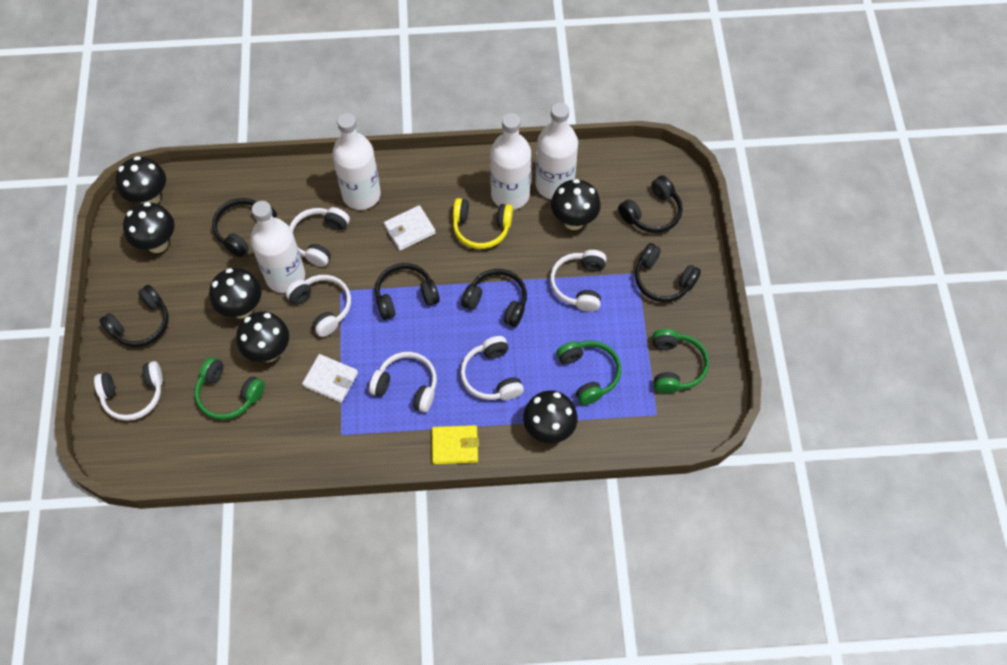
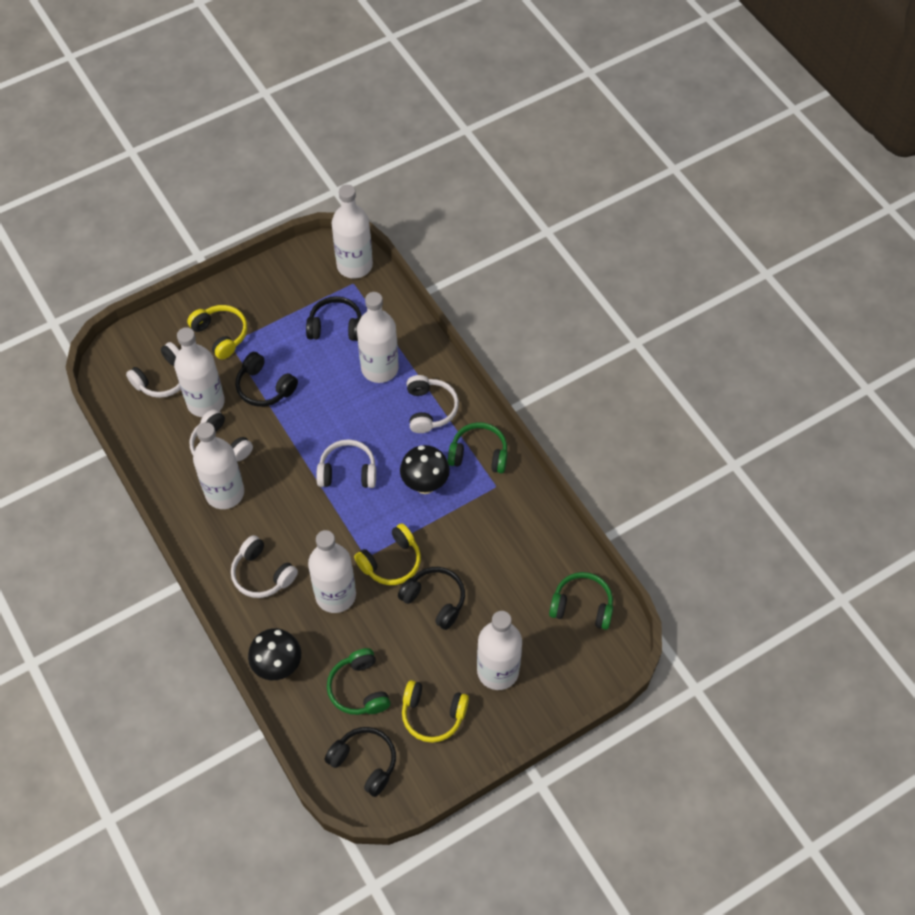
black headphones: [99,285,169,347] [212,198,277,257] [375,263,440,320] [461,269,527,327] [618,175,683,233] [635,243,701,302] = 6 -> [235,352,298,407] [306,296,361,341] [324,727,396,797] [398,567,465,630] = 4
black mushroom: [116,156,166,204] [123,202,175,253] [209,268,262,319] [236,312,289,362] [523,390,578,443] [551,179,601,230] = 6 -> [248,628,301,680] [400,445,450,494] = 2
white bottle: [250,201,305,293] [332,113,381,210] [490,113,531,210] [536,102,578,199] = 4 -> [174,327,225,417] [193,422,244,509] [308,530,356,613] [332,185,373,278] [357,292,399,383] [477,611,522,690] = 6
white headphones: [94,361,163,421] [285,275,351,337] [289,207,350,267] [369,352,437,412] [460,336,524,400] [550,250,606,312] = 6 -> [126,342,181,398] [190,409,253,461] [231,535,298,598] [316,439,376,488] [407,375,459,433] = 5
white wallet: [302,354,358,403] [384,205,436,251] = 2 -> none = 0
yellow headphones: [453,198,513,249] = 1 -> [187,305,247,359] [354,523,421,585] [402,680,469,743] = 3
yellow wallet: [432,425,479,464] = 1 -> none = 0

